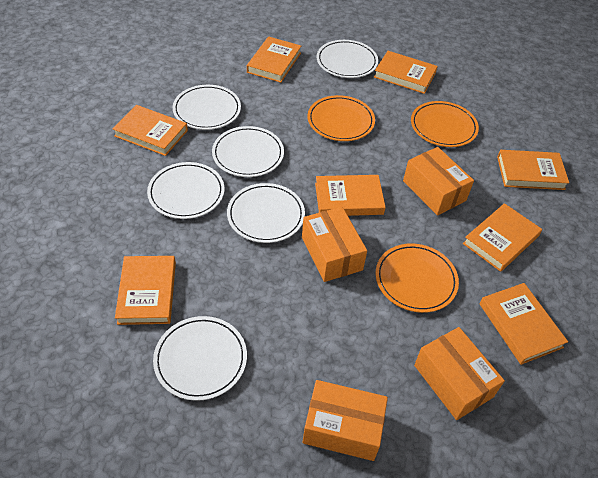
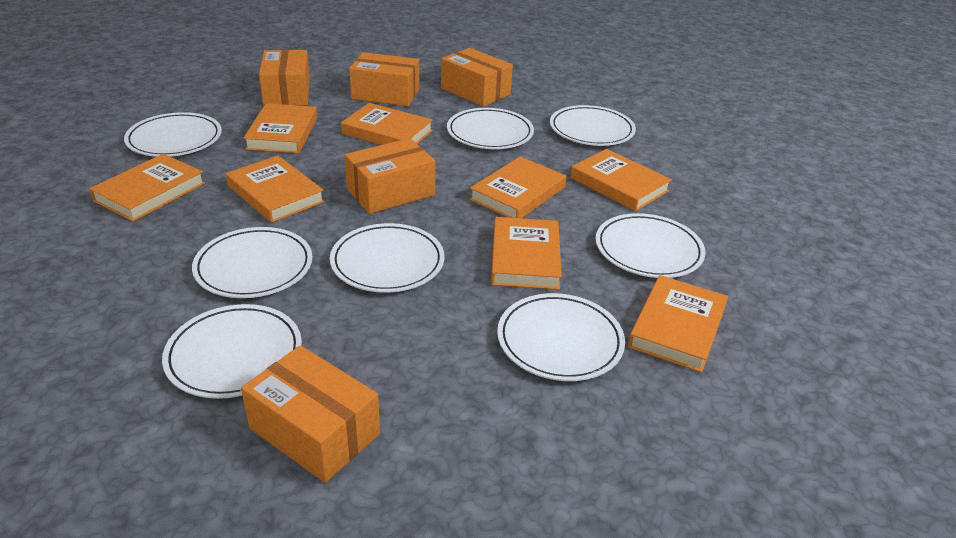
orange box: [302,207,367,282] [303,380,388,461] [403,147,474,216] [414,327,505,420] = 4 -> [241,345,380,483] [259,50,310,106] [344,138,435,214] [349,52,419,106] [441,48,513,107] = 5
orange plate: [307,95,375,141] [376,244,459,313] [411,101,479,147] = 3 -> none = 0
white plate: [147,162,224,219] [153,316,247,401] [173,85,241,130] [212,126,284,177] [227,183,305,243] [317,40,378,78] = 6 -> [124,112,222,157] [162,304,302,399] [192,227,312,298] [330,223,445,293] [447,108,534,149] [497,293,625,381] [550,105,636,146] [596,213,706,278] = 8

